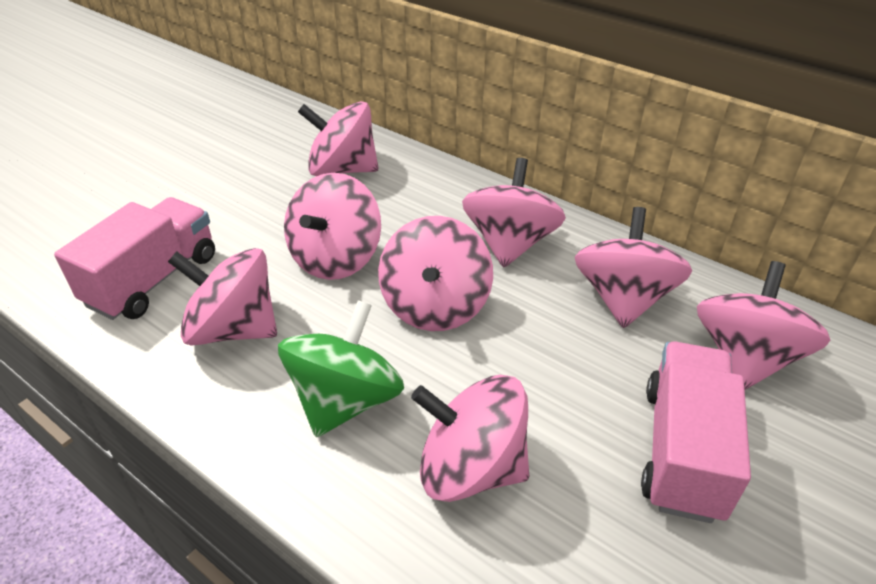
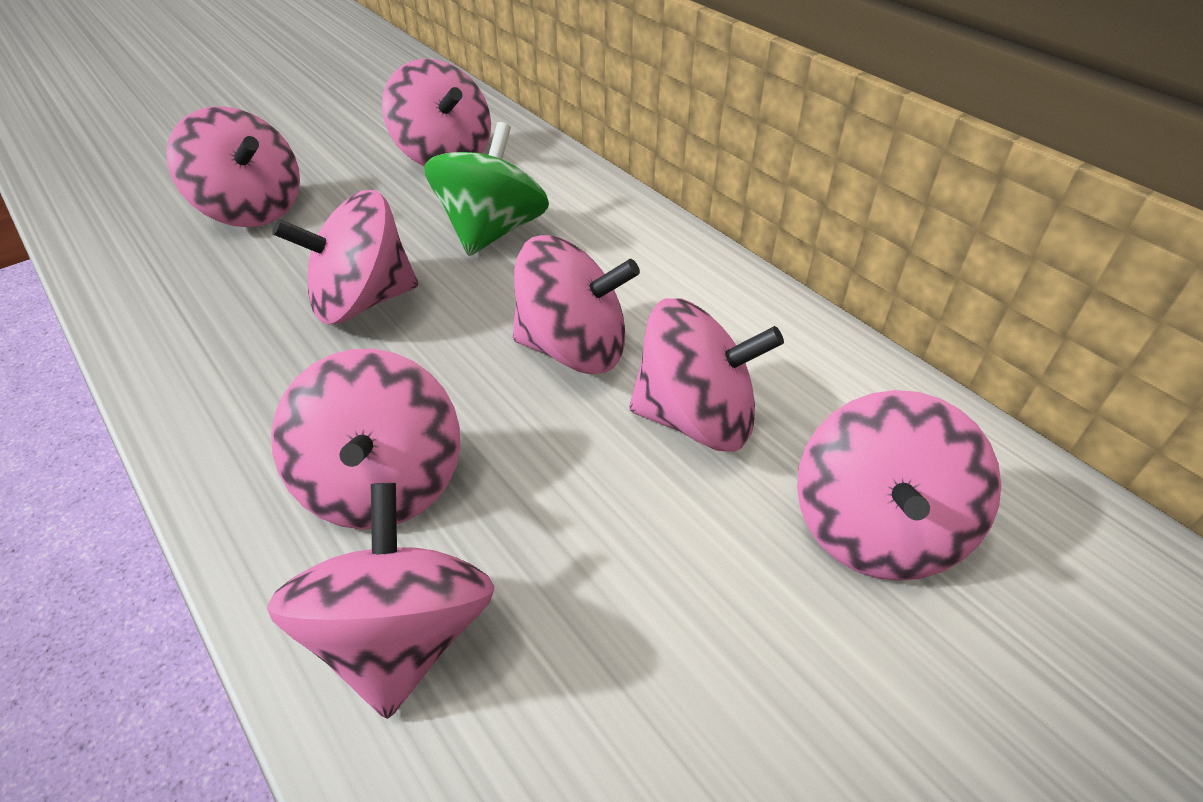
pink truck: [54,197,215,320] [641,342,751,523] = 2 -> none = 0

